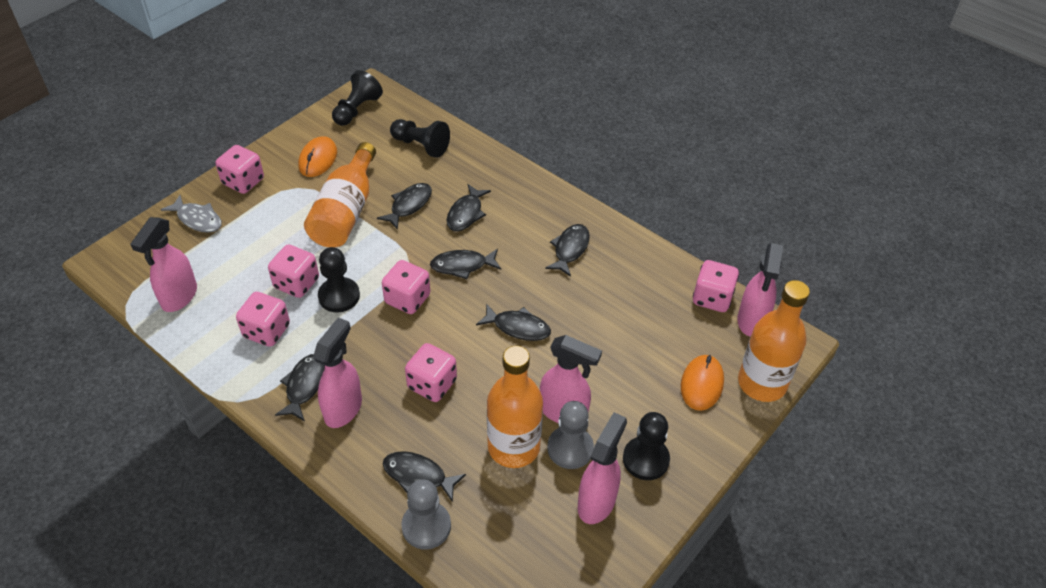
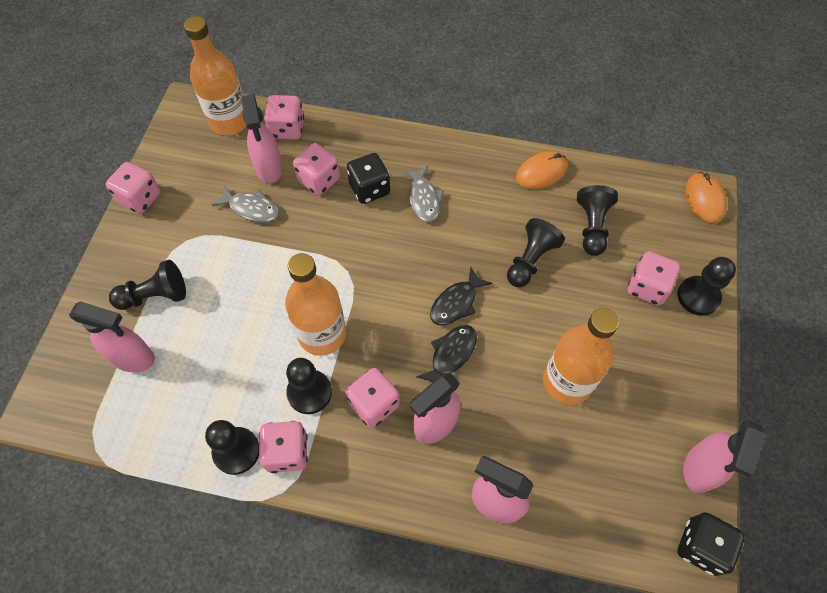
black dice: none = 0 -> [347,153,390,204] [677,512,745,576] = 2
black fish: [275,354,325,421] [377,183,432,230] [383,451,466,502] [430,249,501,279] [447,184,491,231] [476,304,551,341] [545,224,590,277] = 7 -> [417,325,477,382] [430,267,492,325] = 2
black pawn: [318,247,360,312] [332,70,383,126] [390,119,450,158] [623,412,670,480] = 4 -> [109,260,186,310] [205,420,259,475] [286,358,332,414] [507,218,565,287] [577,185,618,256] [677,257,736,316] = 6
grey fish: [161,195,222,233] = 1 -> [212,186,279,222] [403,166,444,222] = 2
grey pawn: [401,479,451,550] [547,401,594,469] = 2 -> none = 0

